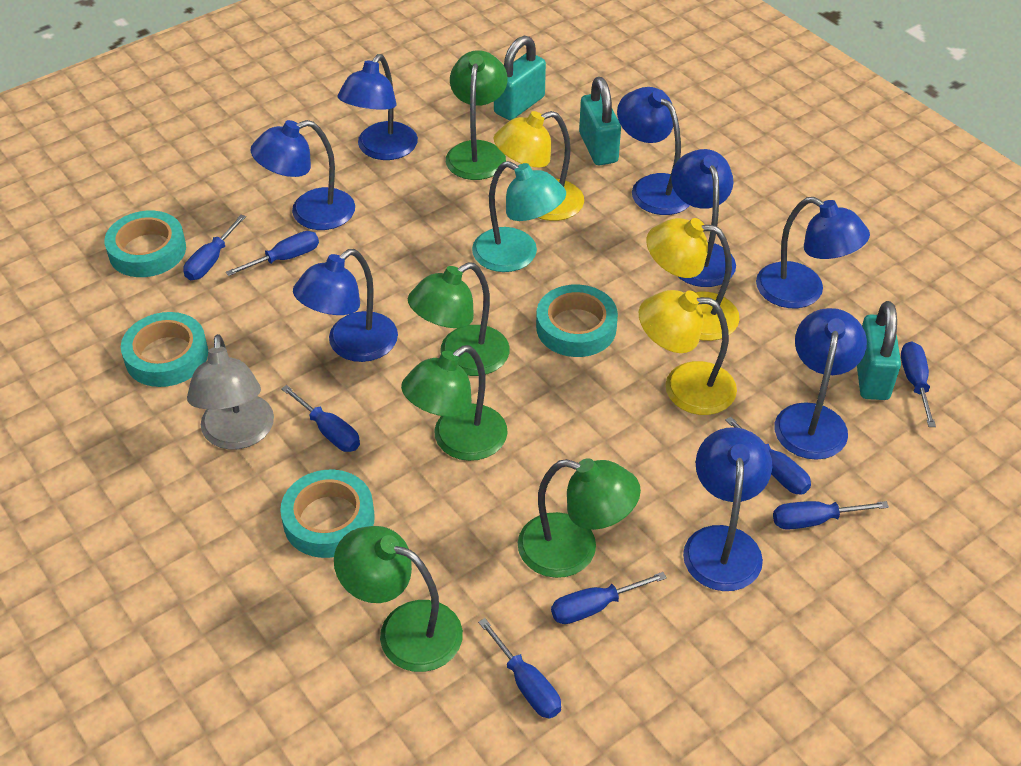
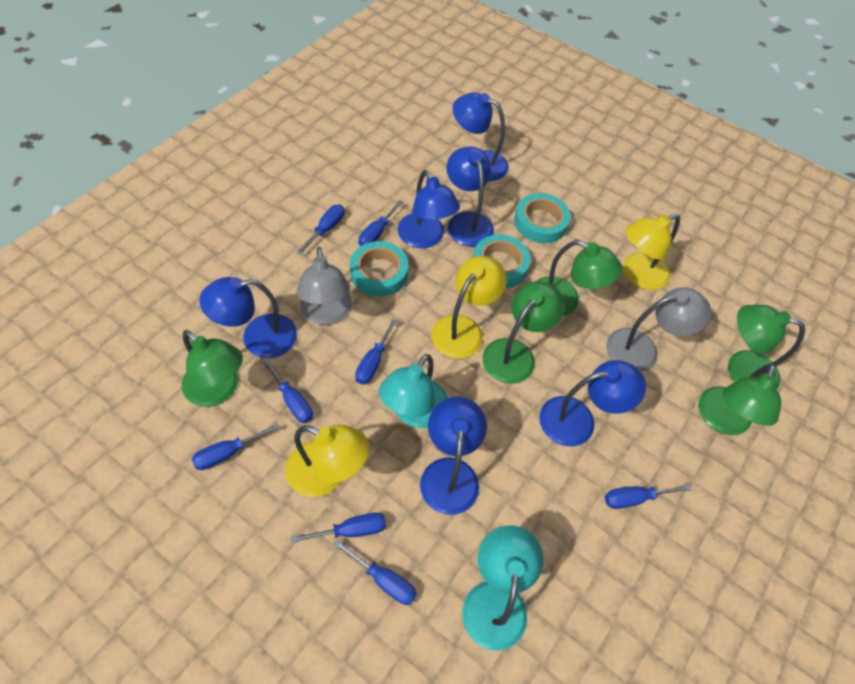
blue lamp: [251,120,355,230] [293,249,398,362] [337,54,418,160] [617,87,690,215] [671,149,736,287] [683,427,772,591] [756,197,870,308] [774,308,867,460] = 8 -> [199,277,297,358] [398,170,460,248] [420,396,487,515] [446,146,494,247] [453,92,509,181] [539,360,646,446] = 6
grey lamp: [187,334,274,450] = 1 -> [296,247,352,325] [606,287,711,372] = 2
turquoise lamp: [472,161,566,272] = 1 -> [379,354,448,428] [462,525,544,650] = 2
turquoise padlock: [494,36,546,120] [579,77,621,165] [857,301,901,400] = 3 -> none = 0
turquoise tape: [104,211,186,277] [121,312,208,387] [280,470,375,558] [536,284,618,357] = 4 -> [350,241,409,297] [473,235,531,288] [514,193,571,243] = 3

